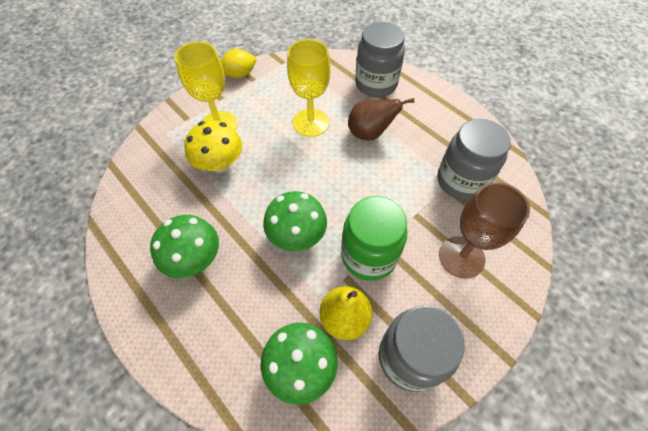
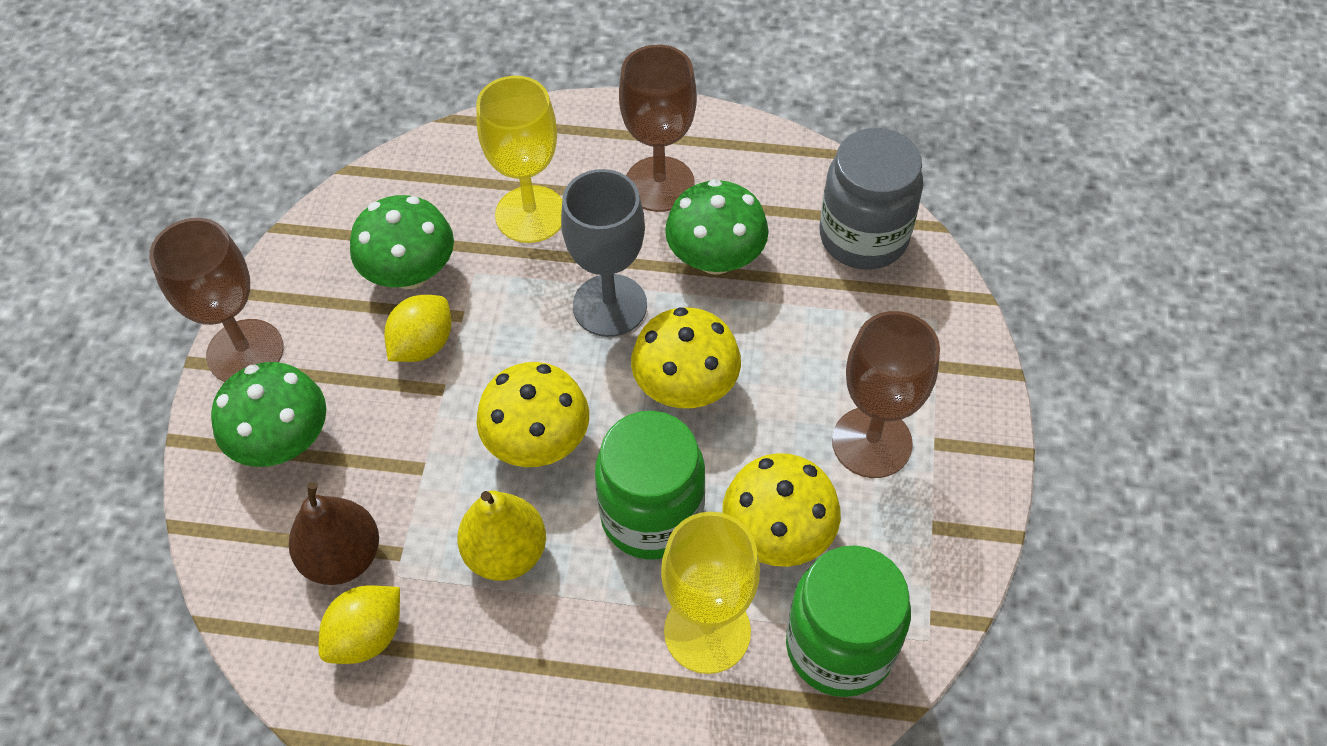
brown goblet: [439,182,530,278] = 1 -> [149,218,284,382] [619,45,697,212] [832,311,940,478] = 3
green jar: [341,196,407,281] = 1 -> [595,411,705,559] [786,545,911,697] = 2
grey goblet: none = 0 -> [561,169,647,337] = 1
grey jar: [355,22,405,97] [379,306,465,392] [437,119,511,200] = 3 -> [820,128,923,270] = 1
yellow lemon: [221,49,257,78] = 1 -> [319,585,400,664] [384,295,452,362] = 2
yellow mushroom: [184,120,242,172] = 1 -> [477,362,589,467] [631,307,741,408] [722,453,841,567] = 3

